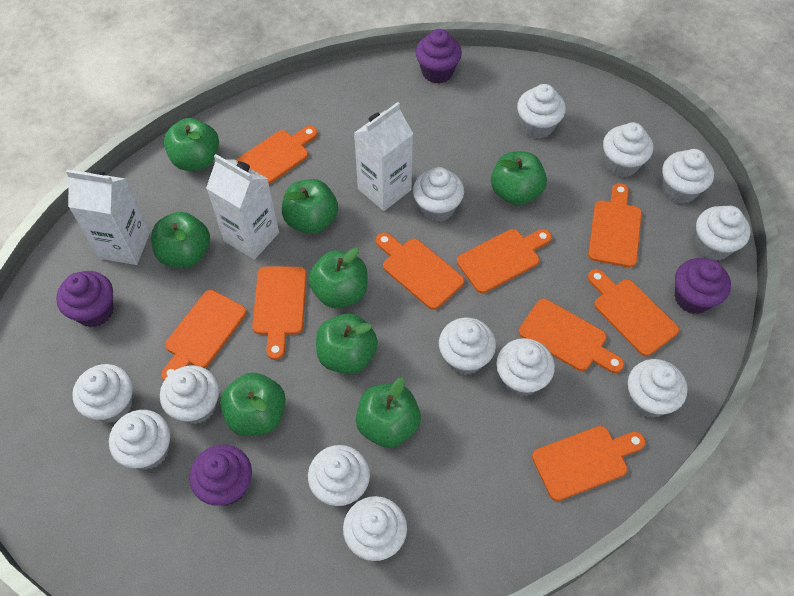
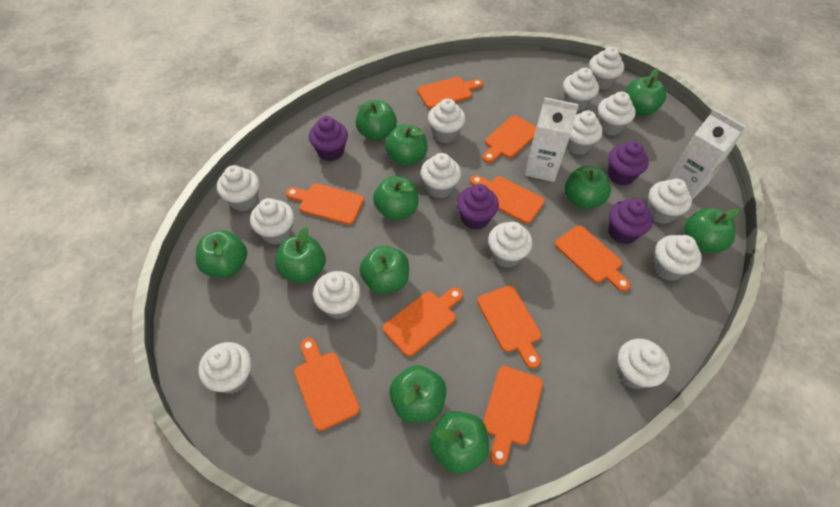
green apple: [151,212,210,268] [164,118,219,171] [220,372,286,436] [282,179,338,234] [308,247,367,308] [316,313,378,374] [356,378,421,448] [491,151,547,205] = 8 -> [196,230,247,278] [275,226,326,283] [355,100,397,141] [360,246,409,294] [373,176,418,220] [385,124,428,166] [389,365,446,423] [429,411,489,474] [565,166,611,209] [626,68,666,116] [684,208,740,253] = 11
white carton: [66,170,150,265] [206,154,279,260] [354,102,413,211] = 3 -> [525,98,579,182] [668,109,746,199] = 2
white cupcake: [72,364,133,423] [109,410,170,470] [160,366,219,425] [308,445,370,506] [343,496,407,561] [413,167,464,222] [439,318,496,375] [496,338,555,397] [517,84,566,139] [603,122,653,178] [628,359,688,418] [662,149,714,204] [695,206,751,261] = 13 -> [198,342,252,394] [217,165,259,211] [250,198,294,245] [313,271,361,319] [421,153,461,199] [428,99,466,143] [488,222,532,268] [563,68,599,111] [566,110,603,155] [589,47,624,90] [598,92,636,136] [617,339,670,389] [647,179,692,224] [653,235,702,281] = 14

